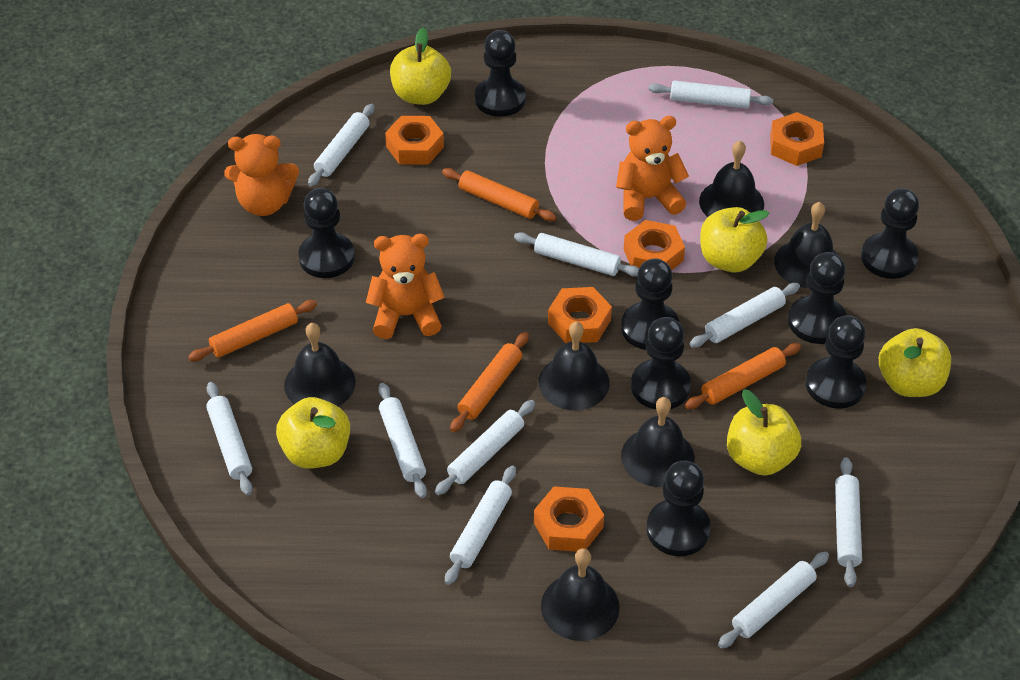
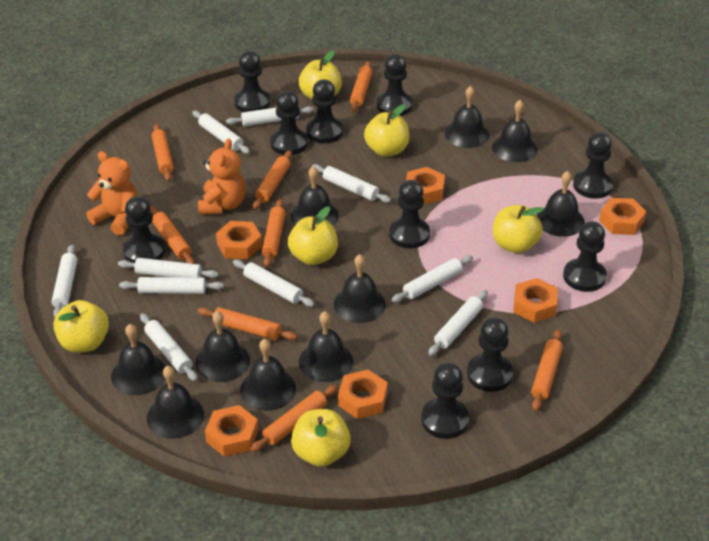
black bell: [284,323,356,406] [539,322,609,410] [541,548,620,641] [621,397,695,487] [699,141,764,217] [774,202,837,288] = 6 -> [111,324,166,395] [147,366,204,439] [195,311,250,382] [240,339,296,411] [291,166,339,226] [299,311,353,382] [334,254,386,323] [445,86,489,148] [492,100,537,162] [537,171,585,237] = 10
black pawn: [298,188,355,278] [475,30,526,117] [621,258,679,350] [631,317,691,409] [646,461,711,556] [788,252,847,344] [806,315,867,409] [861,188,919,279] = 8 -> [123,196,165,263] [234,51,270,112] [270,91,308,155] [306,79,343,143] [376,54,413,116] [389,180,430,248] [421,362,469,439] [467,317,513,392] [563,221,607,292] [573,132,613,199] = 10
orange nut: [385,116,444,165] [534,487,604,552] [548,287,612,343] [624,220,685,270] [770,112,824,166] = 5 -> [205,405,258,457] [216,221,262,259] [338,370,388,419] [406,167,445,205] [514,278,558,323] [599,198,646,235] = 6
orange rolling pin: [188,300,317,361] [442,168,556,221] [450,332,529,432] [685,343,801,409] = 4 -> [150,206,195,264] [152,124,174,181] [198,307,298,340] [250,385,338,452] [253,150,292,209] [262,199,286,267] [350,61,372,112] [531,330,563,411] = 8
orange teddy bear: [224,134,299,216] [366,234,445,339] [616,116,689,221] = 3 -> [86,151,138,235] [198,138,246,215] = 2
yellow apple: [276,397,350,469] [390,27,451,105] [700,207,769,272] [727,390,801,476] [879,328,951,397] = 5 -> [53,300,109,353] [288,206,338,265] [291,409,351,467] [299,50,342,99] [364,104,409,157] [493,205,544,253] = 6

